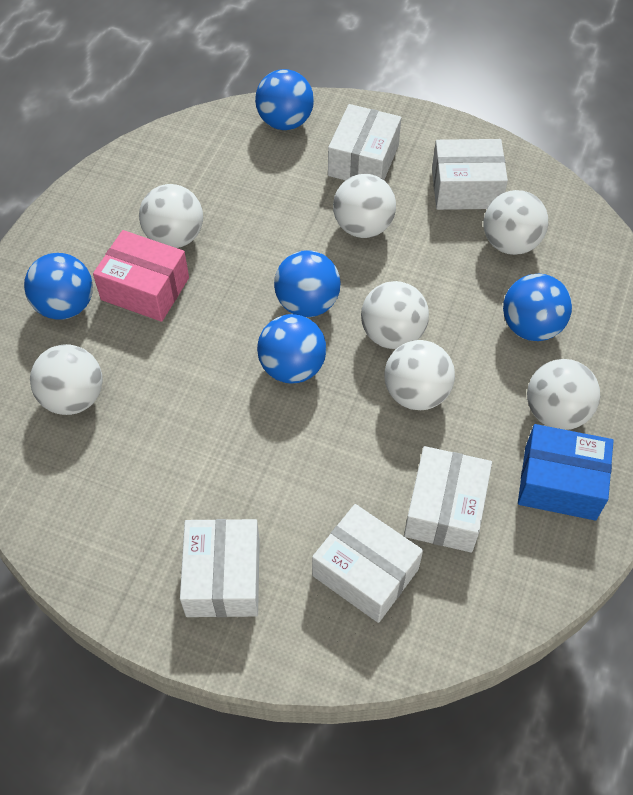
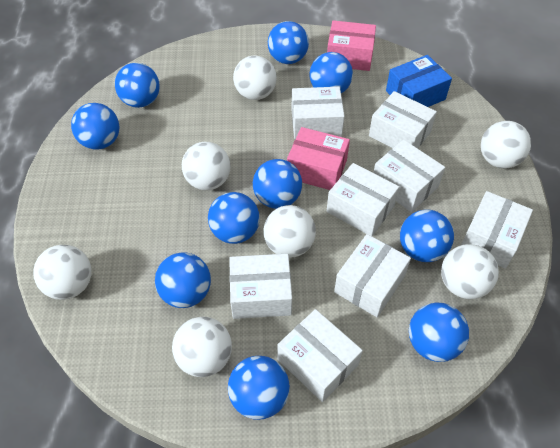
blue ball: [24,253,93,320] [255,69,314,130] [257,314,327,383] [274,250,341,317] [503,274,572,341] = 5 -> [71,103,119,150] [115,63,160,108] [155,252,211,308] [208,192,260,244] [228,356,290,420] [253,159,302,209] [268,21,309,64] [310,52,353,94] [400,210,454,262] [409,303,469,362] = 10
pink box: [93,230,189,322] = 1 -> [287,127,350,190] [327,20,376,71] = 2
white box: [180,519,260,617] [312,504,423,623] [328,104,401,180] [404,446,492,553] [432,139,508,210] = 5 -> [229,254,292,319] [277,309,363,402] [291,87,345,139] [327,163,399,236] [334,234,411,317] [369,91,437,149] [373,140,445,212] [461,191,533,269] = 8

